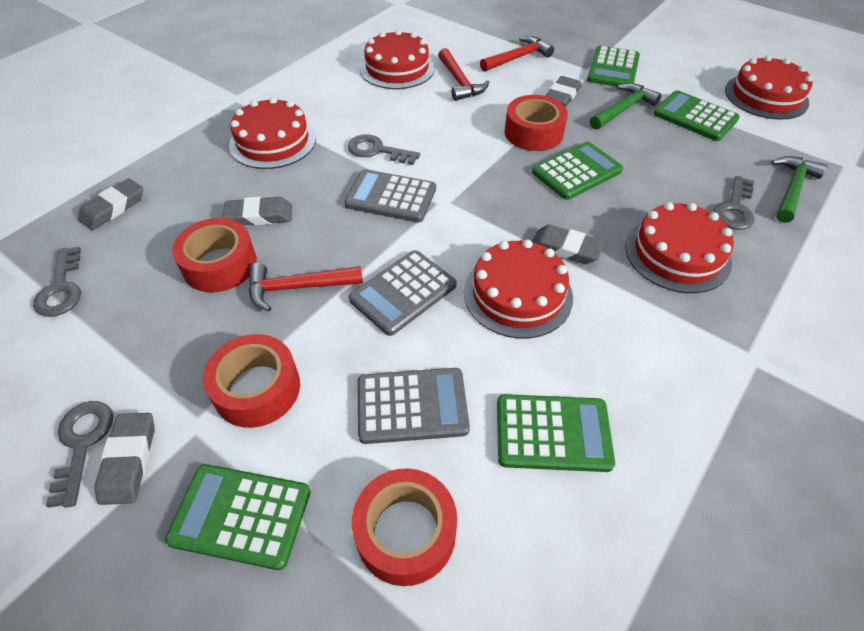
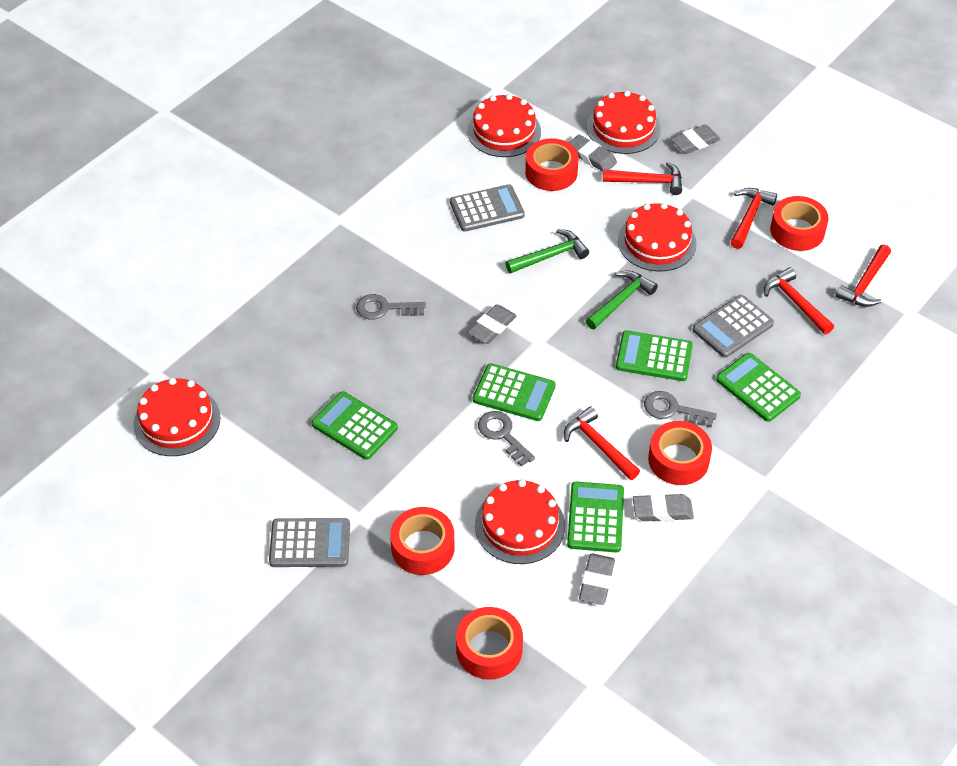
grey key: [33,247,81,317] [46,401,113,508] [348,134,420,165] [713,176,754,230] = 4 -> [356,294,426,320] [478,411,535,467] [644,391,717,427] = 3
red hammer: [249,263,363,312] [438,48,490,101] [480,36,554,72] = 3 -> [564,406,640,480] [603,162,682,195] [731,188,777,249] [764,267,834,334] [836,245,891,307] = 5
red tape: [172,218,257,292] [203,334,300,428] [352,468,457,586] [505,95,568,151] = 4 -> [390,507,454,575] [456,607,523,680] [525,138,579,191] [648,421,712,485] [770,196,829,251] = 5

